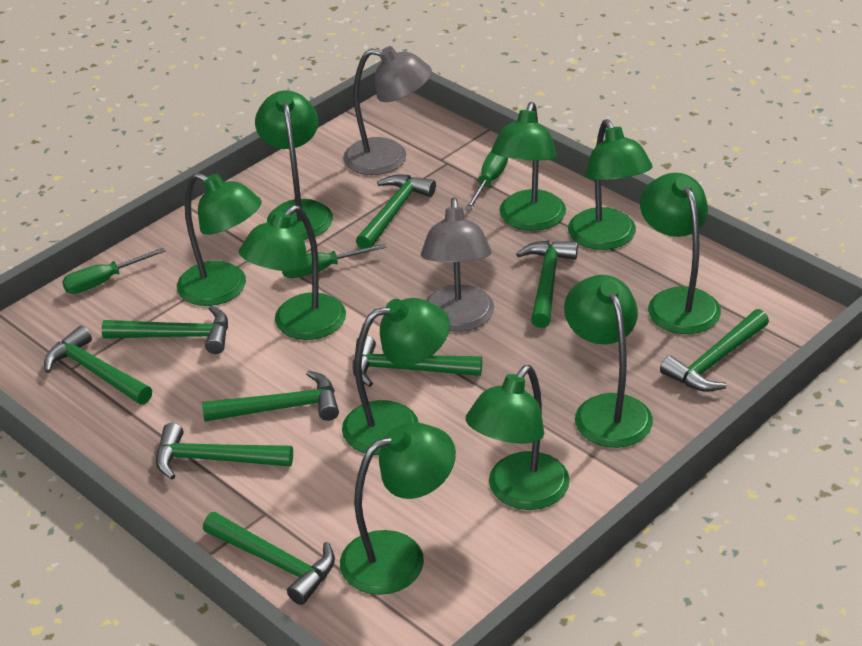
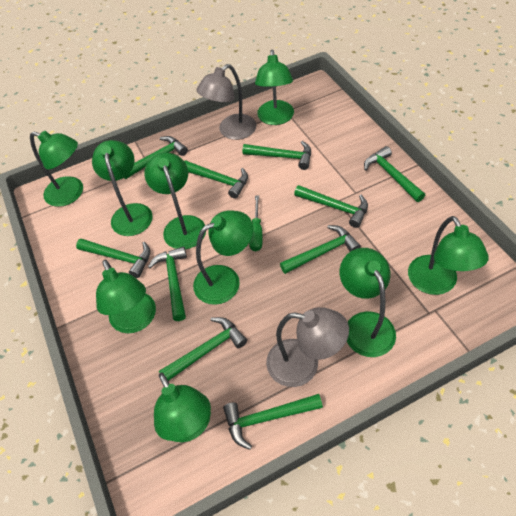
green hammer: [44,326,152,405] [101,305,228,354] [156,423,293,480] [202,371,339,422] [203,512,335,605] [352,335,482,387] [356,175,436,249] [516,240,578,328] [660,309,769,392] = 9 -> [76,239,150,278] [124,136,188,179] [148,247,187,321] [159,317,247,381] [184,160,248,199] [223,394,323,450] [242,141,311,170] [280,225,361,274] [294,185,368,228] [364,146,425,202] = 10
green lamp: [177,173,262,306] [239,205,346,340] [255,90,333,240] [340,423,456,595] [342,298,450,455] [466,365,570,510] [491,102,566,231] [564,275,653,448] [568,119,653,250] [640,173,721,334] = 10 -> [30,131,83,207] [92,140,153,236] [96,260,156,333] [144,152,206,249] [154,373,211,442] [193,211,253,305] [255,50,294,125] [340,248,396,357] [408,216,489,295] = 9
green screwdriver: [62,248,166,294] [282,243,387,278] [465,151,508,210] = 3 -> [249,196,263,251] = 1

